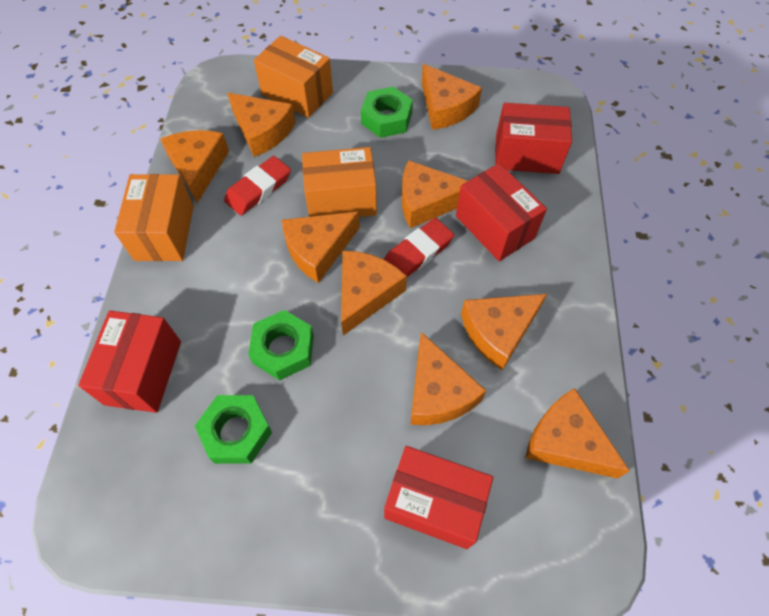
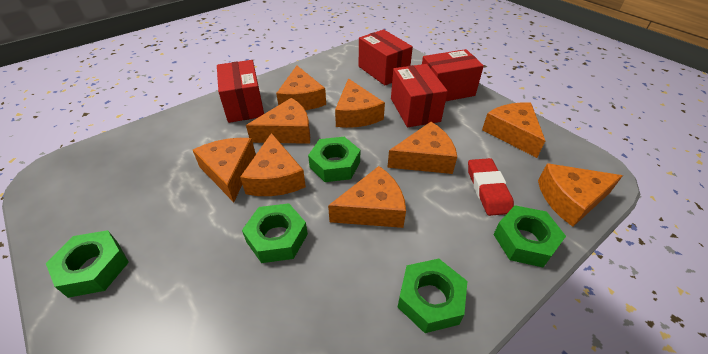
green nut: [195,395,272,464] [248,310,314,380] [361,87,413,138] = 3 -> [46,230,129,298] [242,203,308,263] [308,137,360,182] [398,259,468,333] [493,205,566,267] = 5
orange box: [114,174,194,261] [254,36,333,118] [302,147,377,217] = 3 -> none = 0
red eraser: [224,156,291,215] [384,218,454,277] = 2 -> [468,158,514,216] = 1

